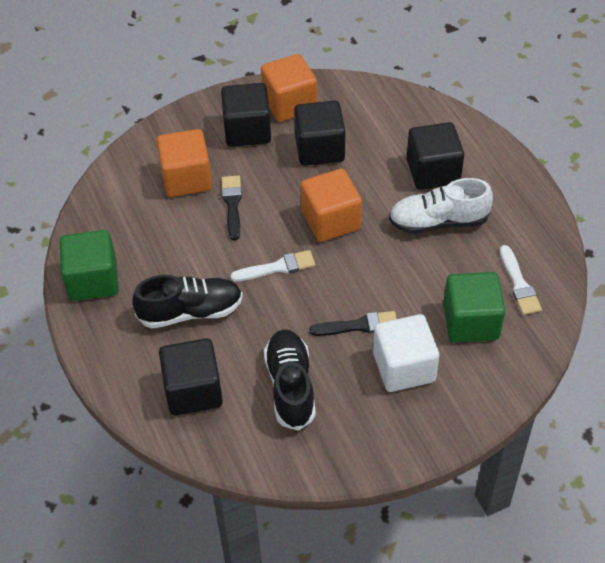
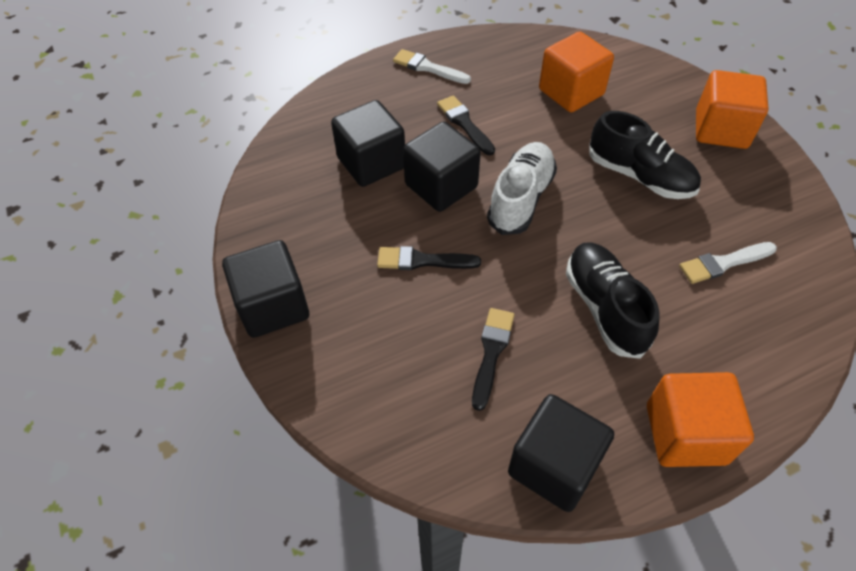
black brush: [222,176,242,241] [309,311,397,336] = 2 -> [377,246,481,270] [437,95,495,155] [472,308,514,411] = 3
green cube: [60,230,119,301] [443,272,505,343] = 2 -> none = 0
white cube: [373,314,439,392] = 1 -> none = 0

